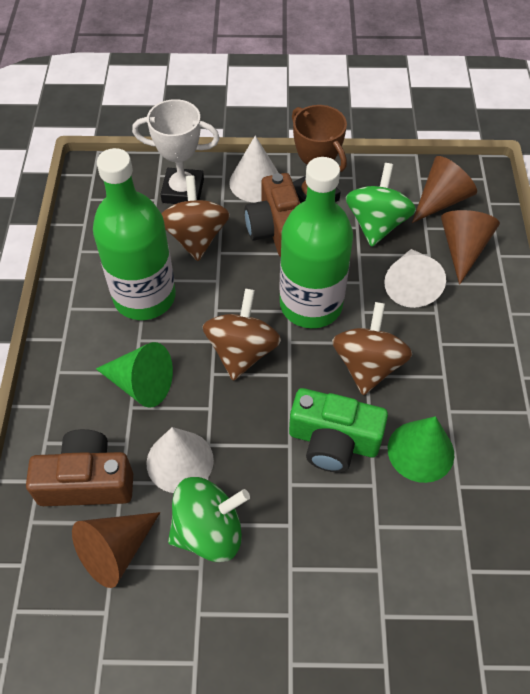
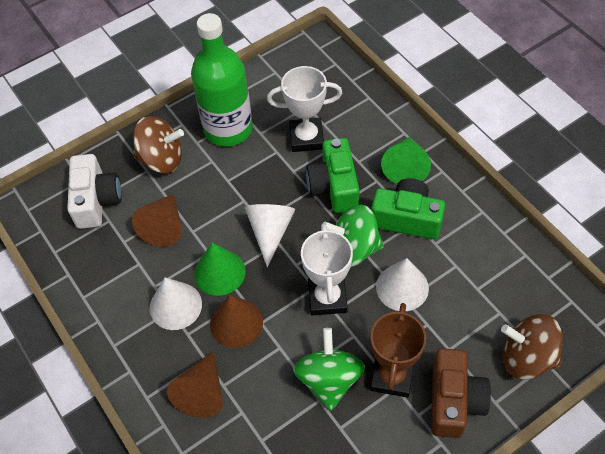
brown camera: [26,429,133,506] [245,173,300,257] = 2 -> [431,348,491,438] = 1
brown spinning top: [161,176,230,261] [202,288,281,381] [332,302,412,395] = 3 -> [133,116,184,173] [501,314,563,380] = 2
green bottle: [93,148,176,320] [279,157,353,328] = 2 -> [191,13,253,146] = 1
green camera: [289,388,388,472] = 1 -> [306,138,359,213] [371,178,445,239] = 2
white camera: none = 0 -> [67,154,122,229] = 1
white trophy: [132,99,220,204] = 1 -> [267,66,342,152] [301,224,353,316] = 2

